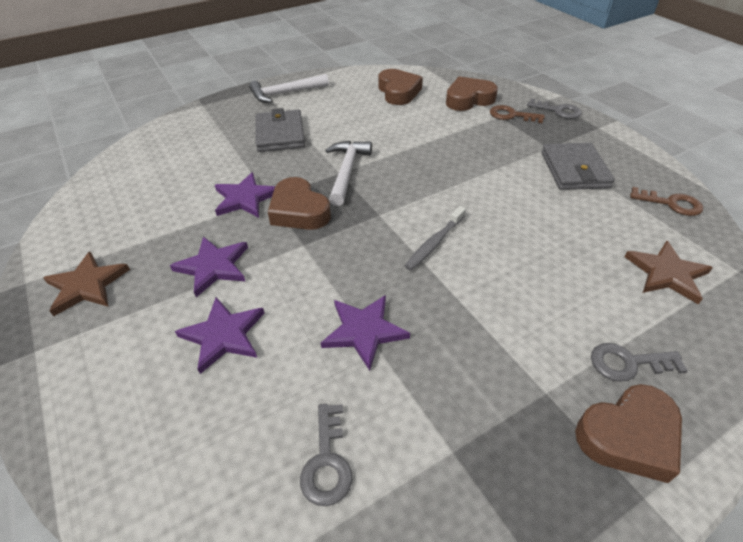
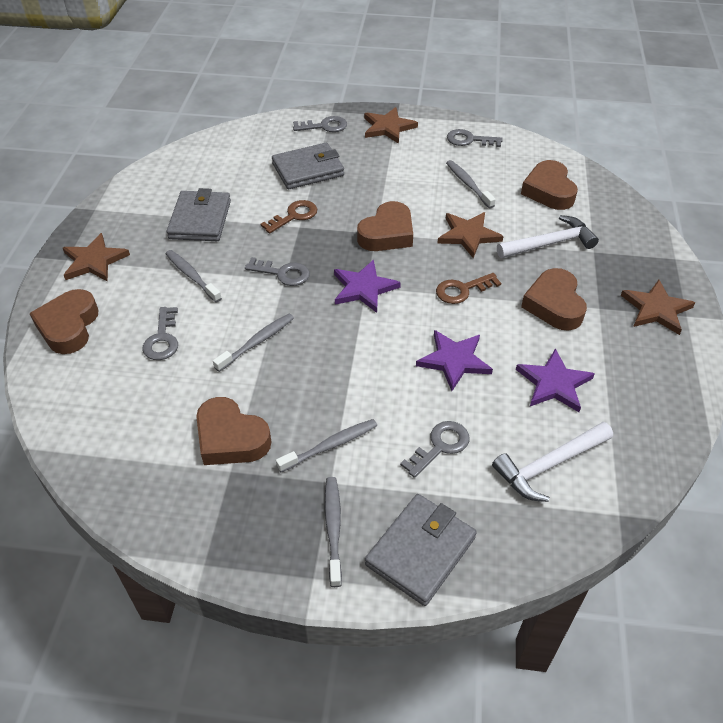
brown heart: [268,177,331,230] [378,69,423,105] [446,76,498,111] [575,384,682,483] = 4 -> [29,289,98,354] [196,397,271,465] [357,201,413,251] [521,160,578,210] [521,268,587,331] = 5
brown star: [43,252,130,316] [624,241,713,304] = 2 -> [63,233,130,282] [364,107,418,144] [437,212,504,258] [621,280,695,335] = 4
grey key: [300,404,352,506] [527,98,582,119] [591,343,688,382] = 3 -> [142,307,178,360] [245,257,310,286] [293,116,347,132] [400,421,470,478] [447,129,503,147] = 5
grey toothbrush: [405,206,466,270] = 1 -> [166,250,222,303] [213,314,294,372] [276,419,377,472] [325,477,342,587] [446,160,496,209] = 5
grey wallet: [255,108,305,152] [542,143,615,190] = 2 -> [167,188,231,241] [272,143,344,189] [365,494,477,606] = 3
purple star: [170,236,248,297] [175,297,264,374] [215,172,275,218] [321,295,410,371] = 4 -> [334,260,401,313] [416,330,493,391] [516,348,595,412] = 3

